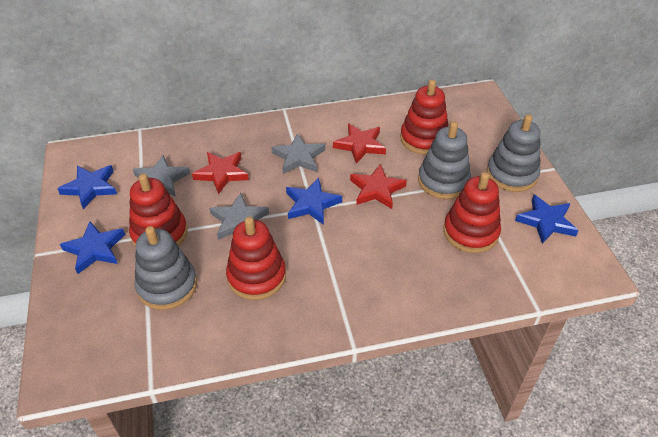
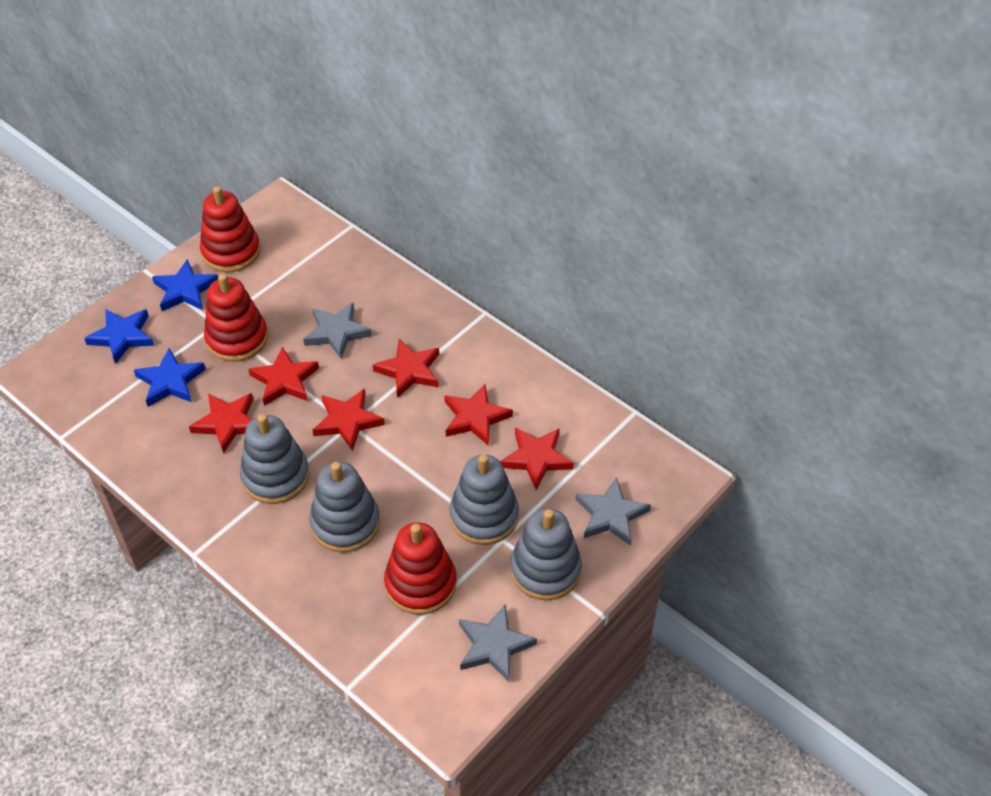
blue star: [57,165,117,209] [60,221,125,274] [286,178,342,225] [515,194,579,244] = 4 -> [84,309,154,364] [134,348,206,407] [152,259,218,311] = 3
grey stacking toy: [135,226,197,310] [418,121,471,199] [487,114,540,192] = 3 -> [240,414,310,504] [309,462,380,553] [449,454,519,545] [510,508,582,600] = 4
red stacking toy: [129,173,188,247] [226,217,286,300] [400,80,449,155] [443,172,501,253] = 4 -> [200,186,260,272] [204,274,268,362] [384,522,457,615] = 3
red star: [192,152,249,194] [333,123,386,164] [350,164,407,209] = 3 -> [189,393,253,454] [248,347,319,406] [313,389,385,451] [373,339,439,398] [444,384,513,446] [500,427,574,490] = 6

